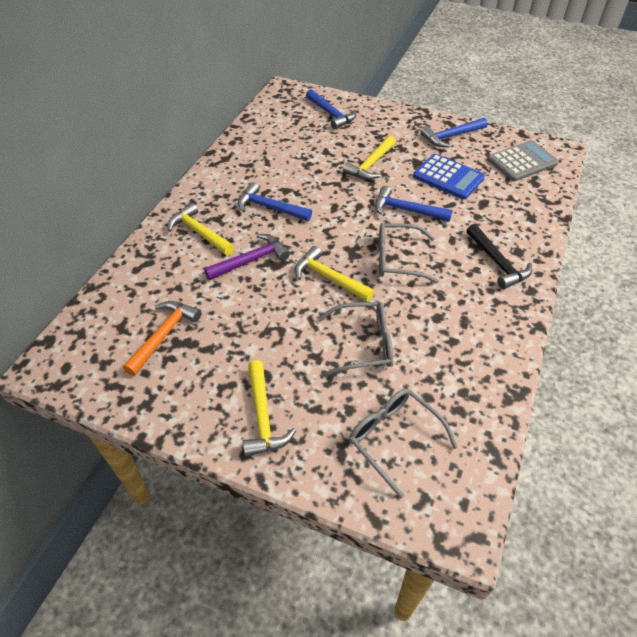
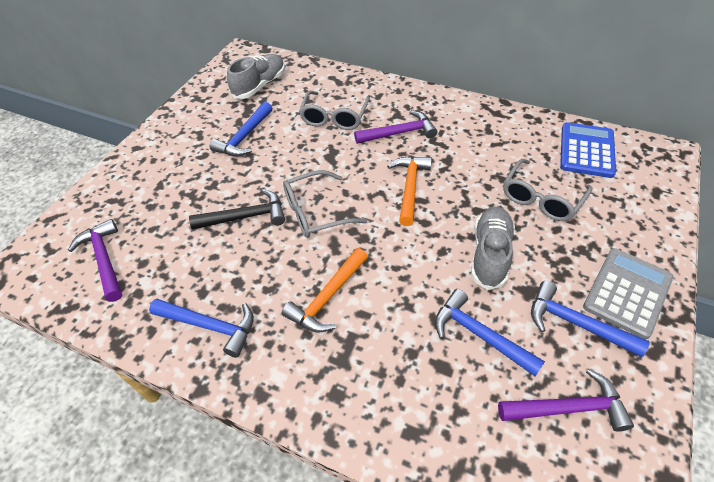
grey shoe: none = 0 -> [227,54,285,99] [471,207,515,290] = 2
orange hammer: [123,301,201,376] = 1 -> [282,248,368,333] [387,156,432,226] = 2
purple hammer: [204,234,290,280] = 1 -> [68,219,122,302] [354,110,437,144] [498,369,634,431] = 3
yellow hammer: [168,203,234,255] [243,360,296,457] [295,246,374,302] [343,135,396,180] = 4 -> none = 0

